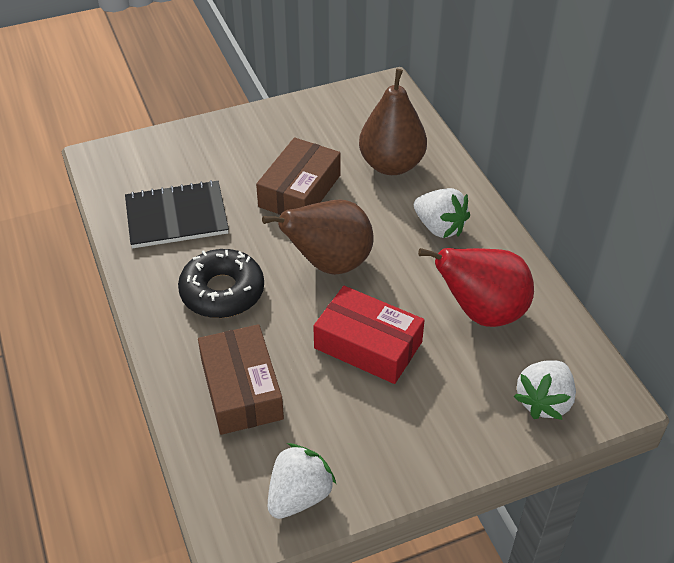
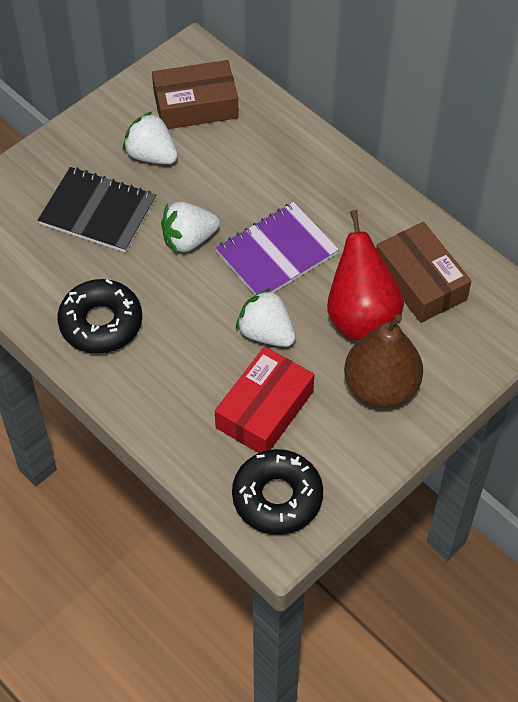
black donut: [178,249,264,318] = 1 -> [58,279,142,354] [232,449,323,535] = 2
brown pear: [262,200,374,275] [359,69,427,175] = 2 -> [344,314,423,408] = 1
purple notebook: none = 0 -> [216,202,339,295] = 1

